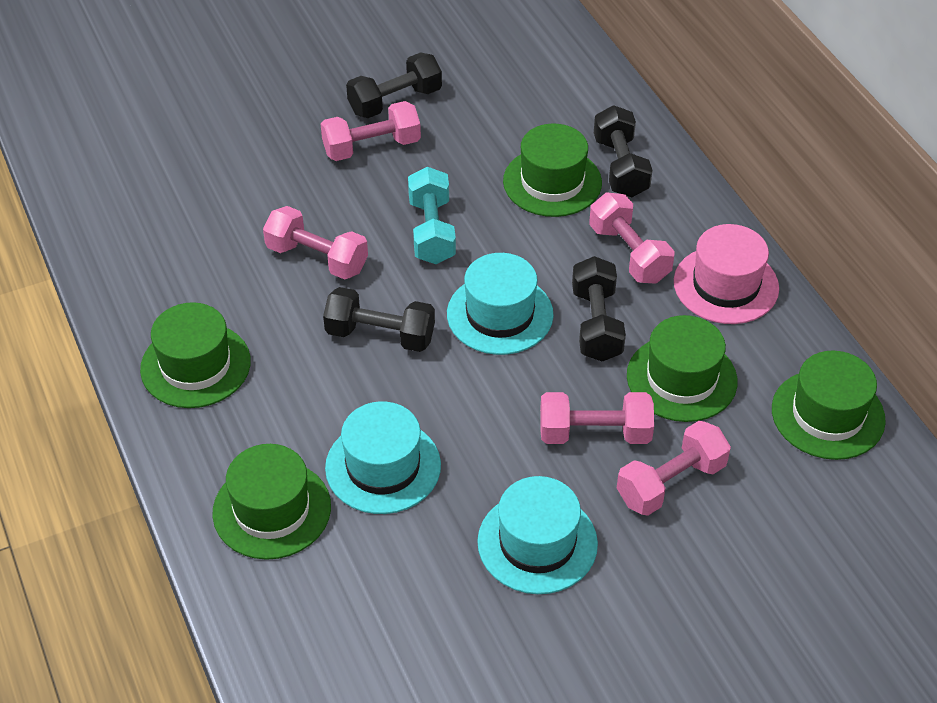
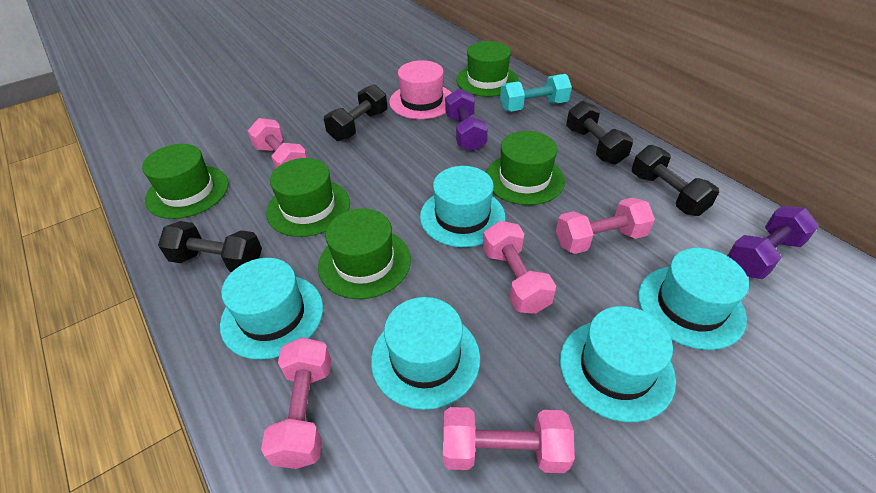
purple dumbbell: none = 0 -> [445,88,488,151] [727,206,819,279] = 2
turquoise hat: [325,401,441,514] [447,253,554,355] [477,476,598,594] = 3 -> [220,258,323,360] [371,297,480,410] [420,166,505,248] [560,306,676,422] [638,248,749,350] = 5

